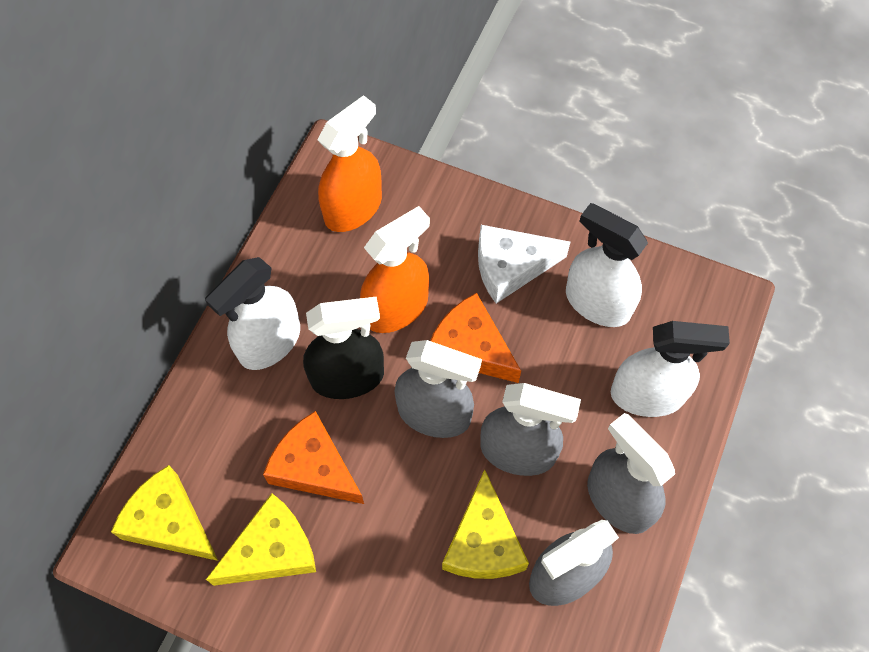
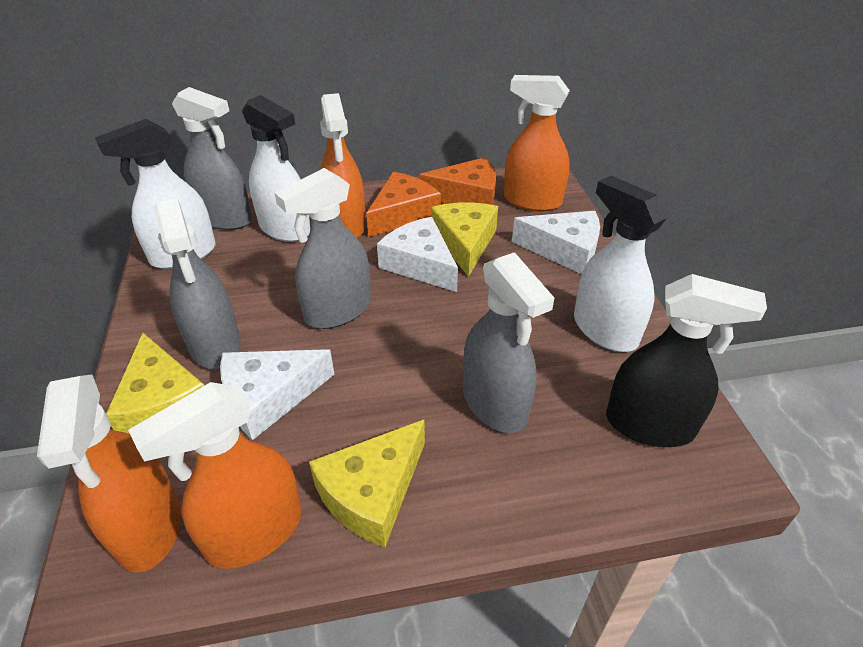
orange spray bottle: [318,95,382,232] [360,206,430,333] = 2 -> [37,374,181,573] [128,382,302,569] [320,93,366,238] [504,75,570,211] = 4
white cheese: [478,225,570,304] = 1 -> [220,349,335,440] [377,217,458,292] [512,211,600,274] = 3

